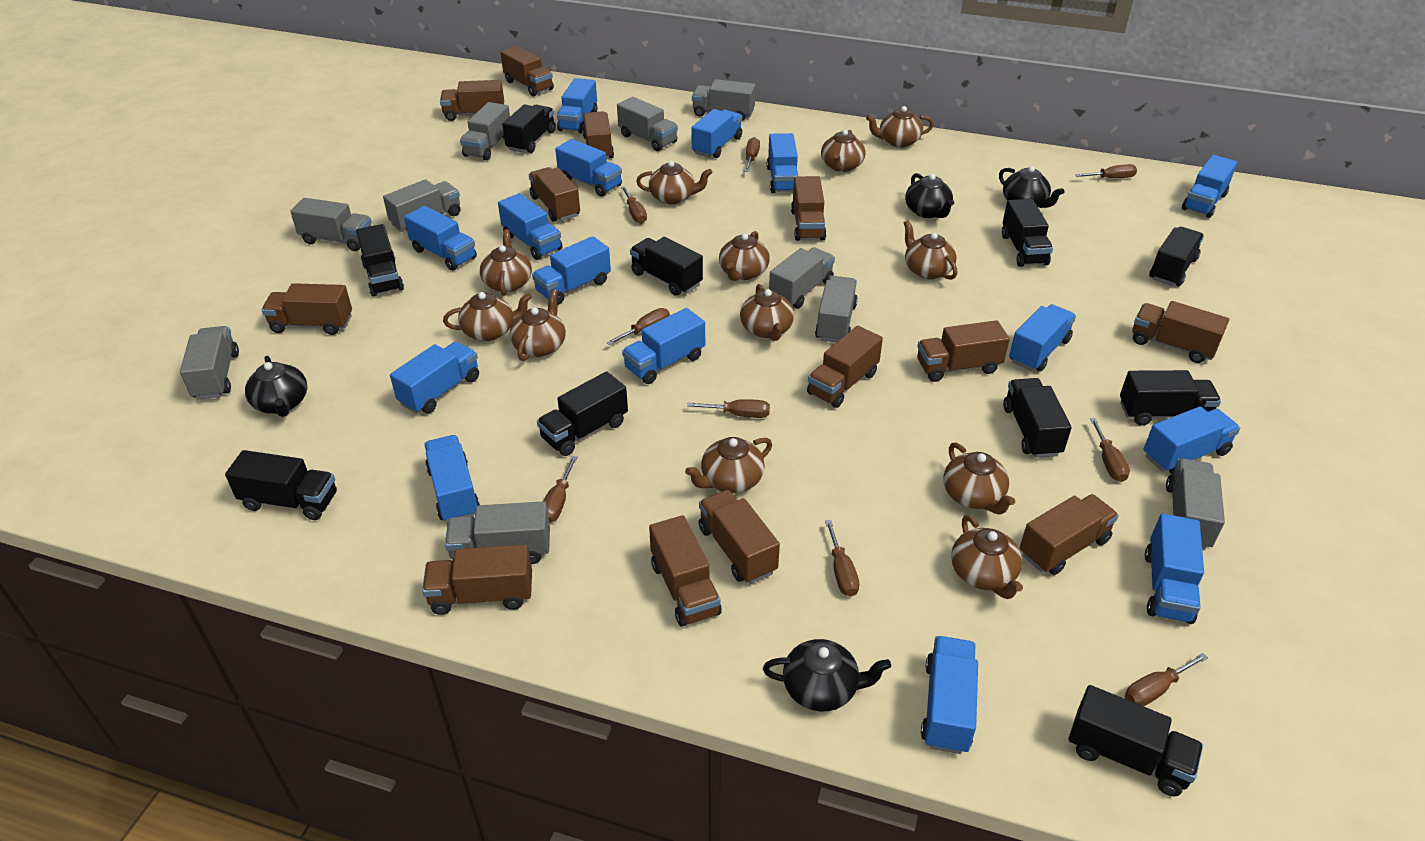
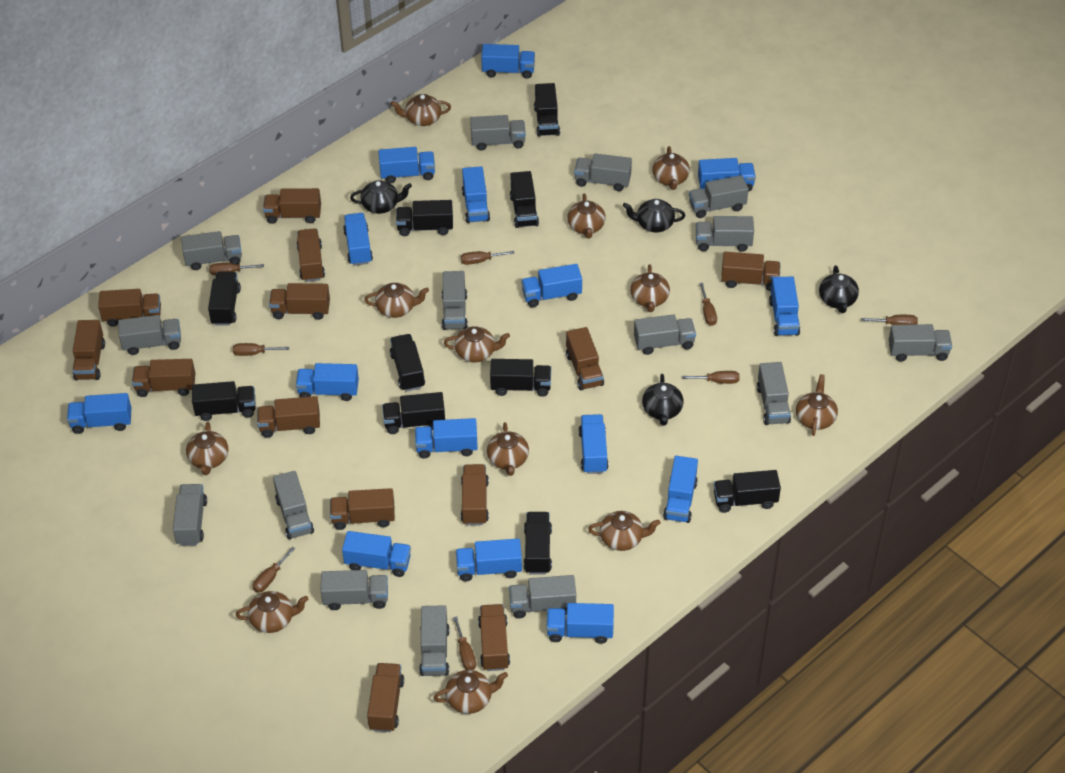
brown screwdriver: [544,456,578,523] [606,308,670,345] [621,186,647,224] [687,399,770,418] [745,137,760,172] [825,520,860,597] [1075,164,1137,178] [1090,418,1130,482] [1125,653,1208,706] = 9 -> [209,263,264,275] [233,343,289,356] [252,547,295,593] [453,617,476,670] [461,251,515,265] [682,371,739,384] [699,283,717,326] [861,315,918,325] = 8
grey truck: [180,326,239,400] [290,198,372,251] [383,179,460,232] [445,501,550,564] [460,102,510,160] [617,97,678,151] [692,79,756,121] [769,247,835,309] [815,276,858,343] [1166,458,1225,550] = 10 -> [118,315,181,355] [173,484,207,546] [181,231,242,270] [273,471,314,539] [320,570,388,610] [419,605,450,676] [442,271,468,330] [470,115,526,151] [509,575,576,618] [574,154,632,191] [634,314,696,355] [689,175,748,218] [696,216,754,252] [757,362,791,425] [889,324,952,361] = 15

